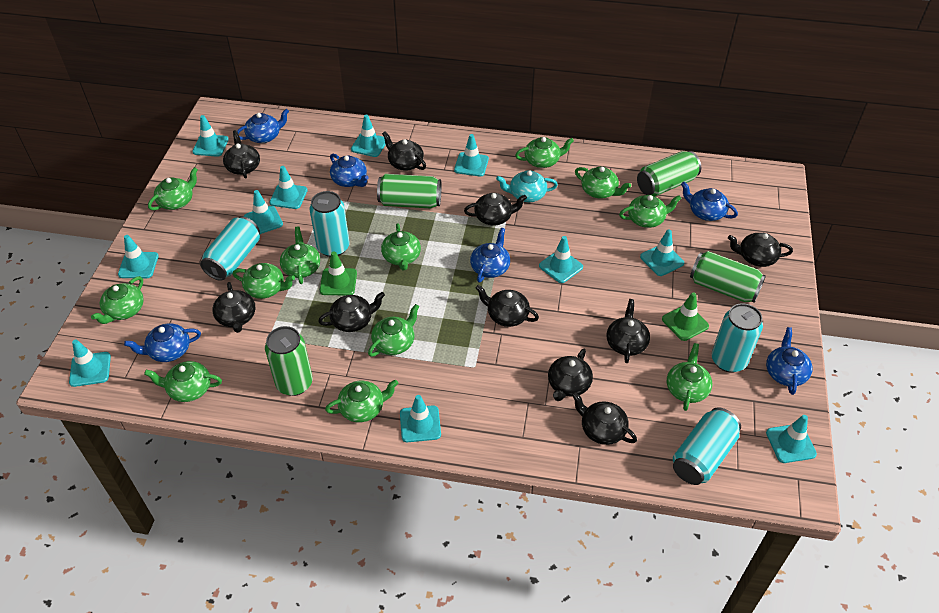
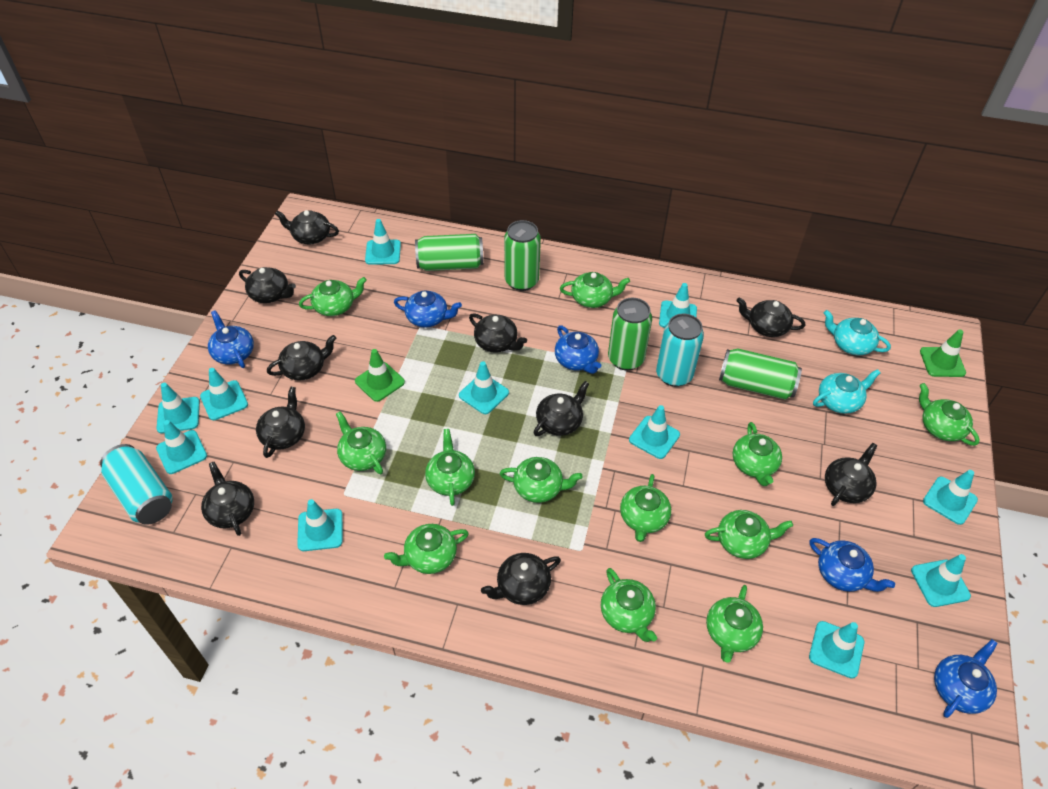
blue teapot: [124,323,201,362] [237,109,289,143] [330,154,369,187] [470,228,510,282] [681,182,738,221] [766,327,813,395] = 6 -> [208,310,254,368] [394,291,462,327] [555,325,601,374] [810,538,895,592] [934,639,998,718] = 5
turquoise can: [200,217,260,281] [309,191,350,257] [673,407,741,485] [712,303,763,373] = 4 -> [100,444,173,525] [656,314,704,387] = 2
turquoise teapot: [496,170,558,202] = 1 -> [813,369,880,414] [823,310,891,355] = 2

